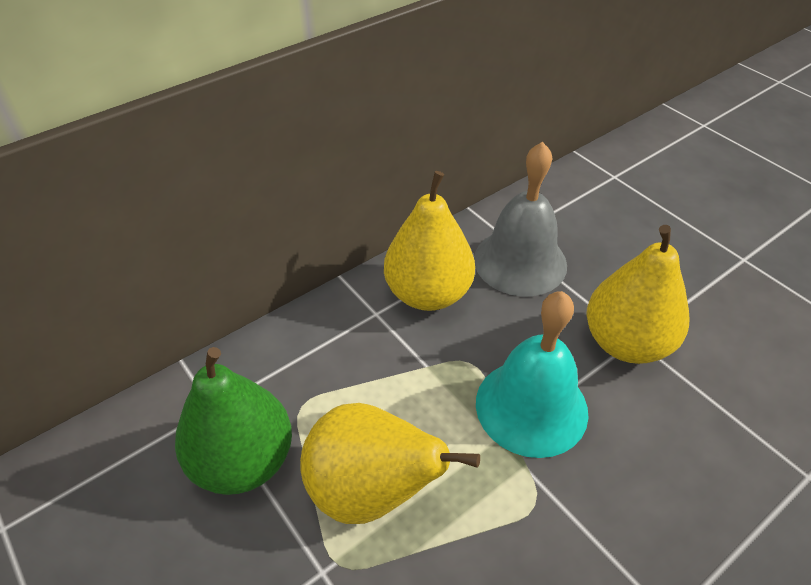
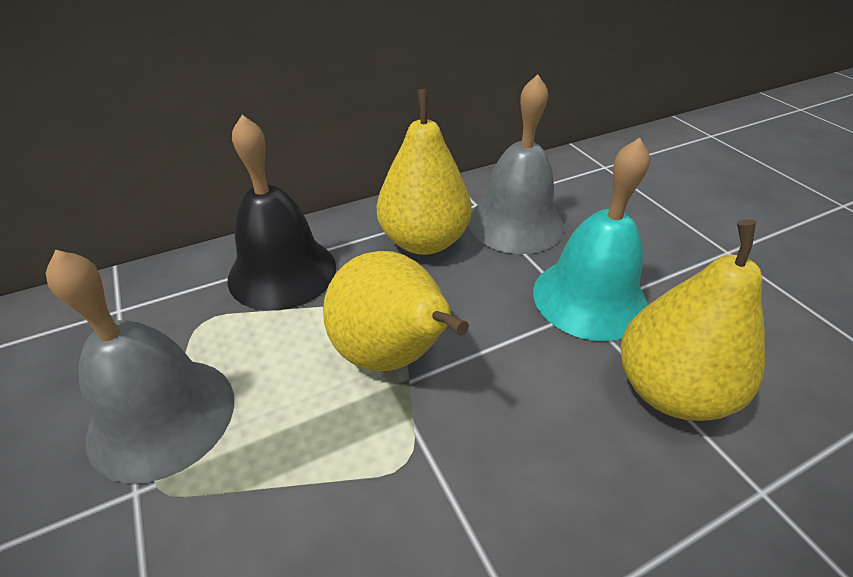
black bell: none = 0 -> [227,115,336,311] = 1
green pear: [175,347,292,495] = 1 -> none = 0
grey bell: [474,142,567,296] = 1 -> [46,250,234,484] [468,74,564,254] = 2

